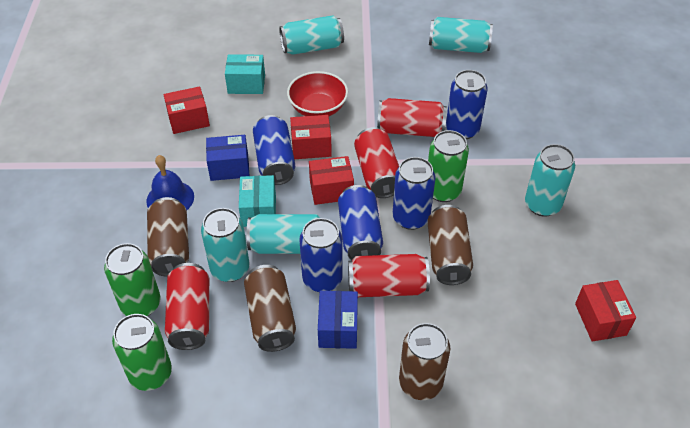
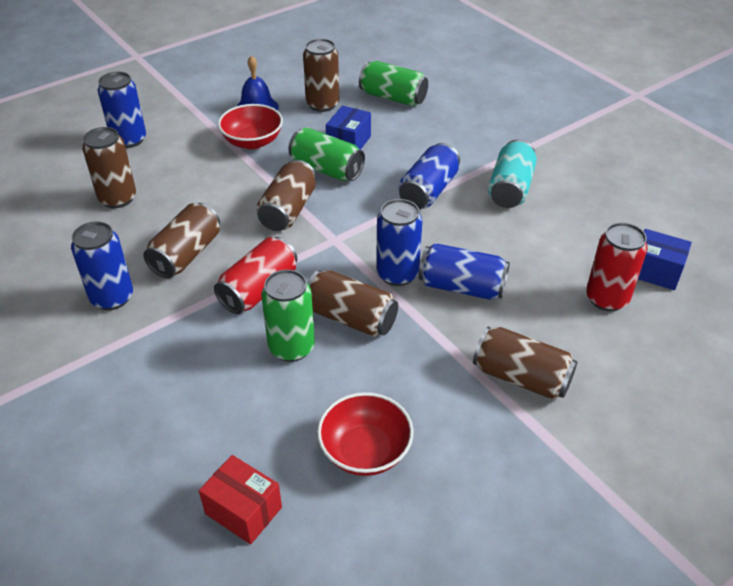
brown can: [147,197,189,277] [244,265,296,352] [399,323,450,400] [427,205,473,285] = 4 -> [82,127,136,208] [143,203,220,278] [256,160,316,231] [303,39,339,112] [308,270,398,337] [473,327,577,400] = 6
red bowl: [287,71,348,116] = 1 -> [218,104,283,149] [317,392,414,476] = 2
red box: [164,86,210,134] [290,115,332,159] [309,156,354,205] [575,280,636,342] = 4 -> [199,455,282,544] = 1
red can: [165,263,209,350] [348,254,430,297] [354,127,399,198] [377,98,447,137] = 4 -> [214,237,297,314] [586,222,648,311] = 2
turquoise box: [225,54,265,94] [239,175,276,227] = 2 -> none = 0
turquoise can: [201,208,249,282] [247,214,320,254] [279,15,344,55] [429,17,493,53] [525,144,575,217] = 5 -> [488,140,537,208] = 1

